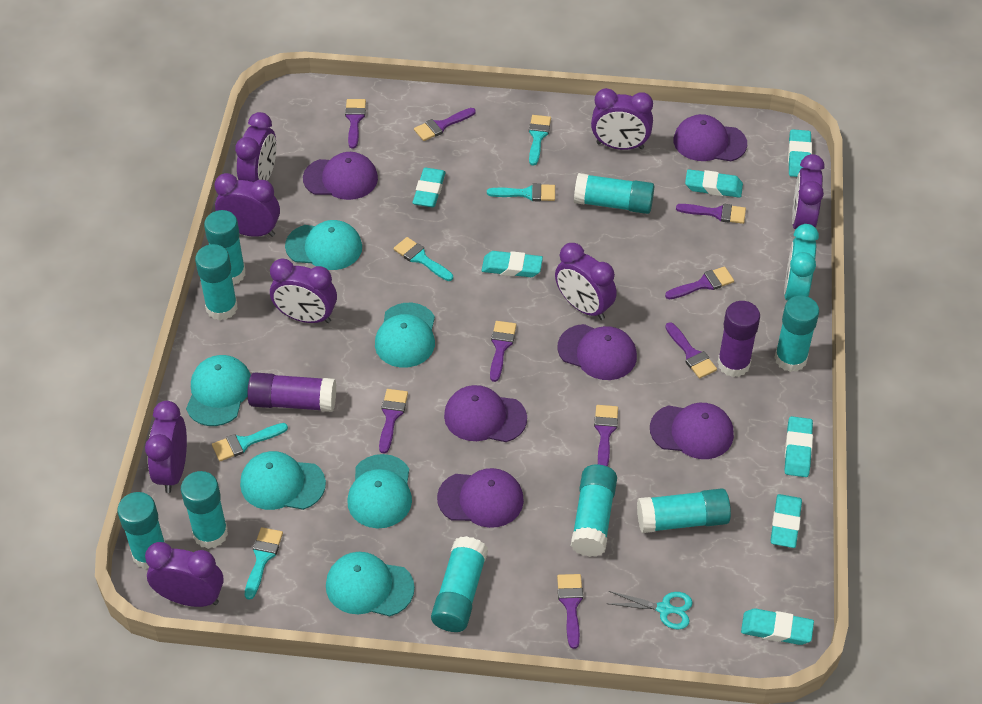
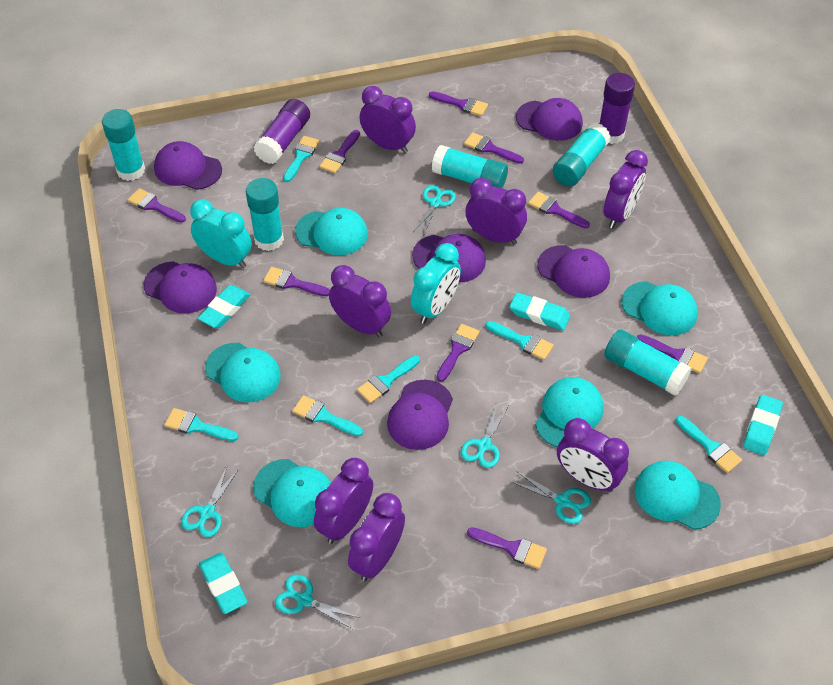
purple clock: [145,401,187,493] [145,542,224,607] [214,173,280,237] [235,112,277,182] [270,259,337,323] [555,243,617,320] [591,88,653,150] [792,154,825,230] = 8 -> [314,458,373,544] [329,265,391,337] [348,493,405,581] [359,86,416,153] [465,178,527,245] [557,418,629,492] [604,150,648,229] = 7
turquoise brush: [212,423,288,461] [245,527,283,600] [393,237,453,281] [487,183,555,201] [529,115,551,165] = 5 -> [164,408,239,441] [283,136,320,182] [292,395,363,436] [357,355,420,403] [486,321,554,360] [676,416,742,473] = 6
turquoise clock: [784,224,819,301] = 1 -> [190,199,252,268] [411,243,461,324] = 2
turquoise eraser: [413,168,446,207] [482,251,543,277] [685,169,743,198] [741,608,814,645] [770,494,802,548] [785,416,813,477] [788,129,812,177] = 7 -> [198,285,250,328] [199,552,247,614] [510,292,570,331] [743,394,783,455] = 4
turquoise glue stick: [117,492,165,569] [181,471,228,549] [195,244,238,321] [204,210,246,285] [431,536,488,632] [571,465,617,557] [574,173,654,214] [637,488,731,533] [774,296,819,372] = 9 -> [102,109,145,181] [246,178,284,251] [432,145,508,188] [553,122,611,186] [604,329,692,396] = 5
turquoise scissors: [606,591,693,630] = 1 -> [181,465,239,537] [275,574,360,630] [413,185,456,234] [461,403,508,468] [510,471,591,524] = 5

